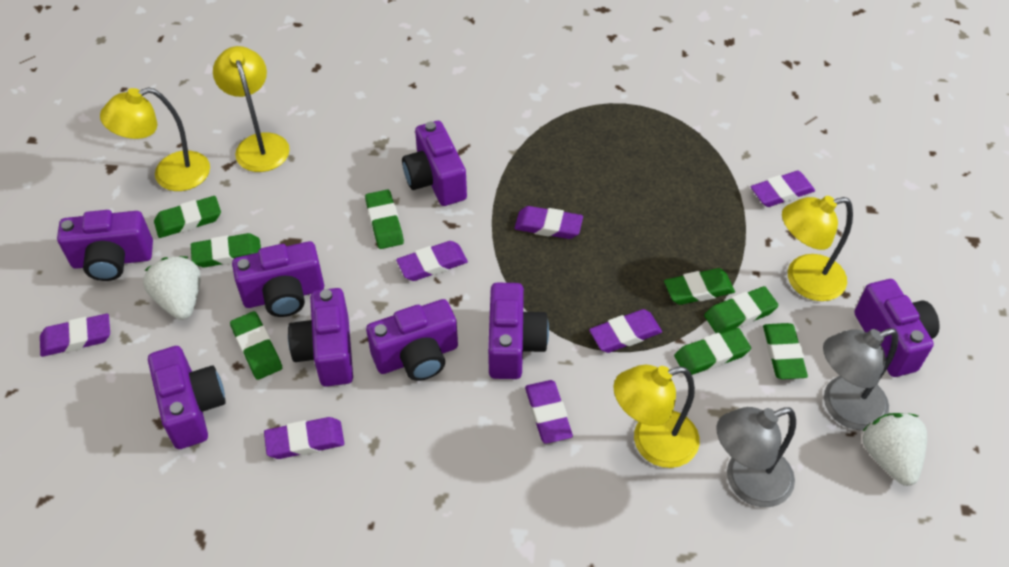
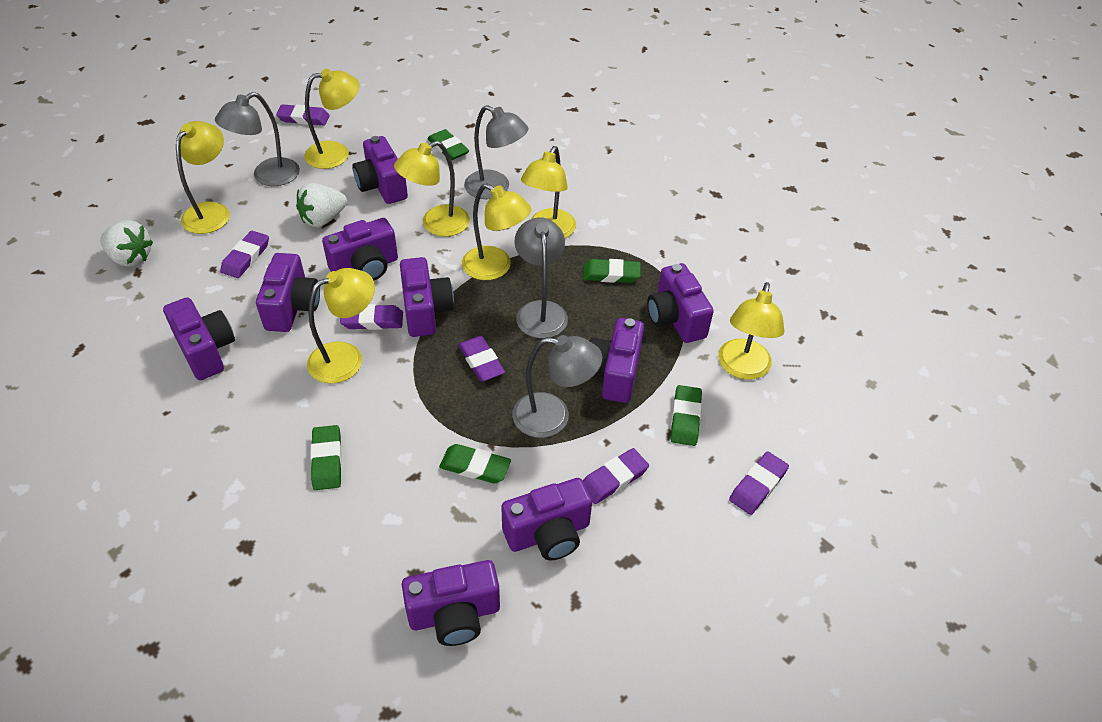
green eraser: [154,196,221,238] [191,233,261,267] [230,311,282,380] [365,190,404,249] [664,268,735,305] [674,328,751,375] [704,286,779,333] [763,323,808,379] = 8 -> [310,425,342,490] [427,129,470,160] [439,444,511,483] [583,259,641,283] [670,385,702,446] = 5
grey lamp: [717,407,796,507] [823,328,898,430] = 2 -> [215,92,300,186] [464,105,528,199] [512,335,602,438] [515,217,568,338] = 4
purple camera: [57,210,153,281] [148,346,226,449] [232,241,324,317] [288,288,353,387] [366,299,458,381] [402,121,467,206] [488,283,549,379] [854,279,939,377] = 8 -> [163,297,235,380] [256,253,320,332] [322,218,398,280] [352,136,408,204] [400,257,454,337] [402,560,500,646] [501,478,592,560] [590,318,644,403] [647,263,714,343] = 9
purple eraser: [40,313,110,357] [264,417,344,459] [396,241,468,281] [515,206,583,239] [525,380,573,444] [589,309,662,353] [750,171,815,207] = 7 -> [220,231,269,278] [276,104,330,126] [340,304,403,330] [458,336,505,382] [583,448,649,504] [729,452,789,515] = 6
yellow lamp: [100,87,210,191] [213,46,290,172] [613,365,700,468] [782,196,853,301] = 4 -> [176,121,230,234] [304,69,360,169] [307,268,375,384] [394,141,470,237] [462,183,531,280] [521,146,576,238] [718,282,784,380] = 7

